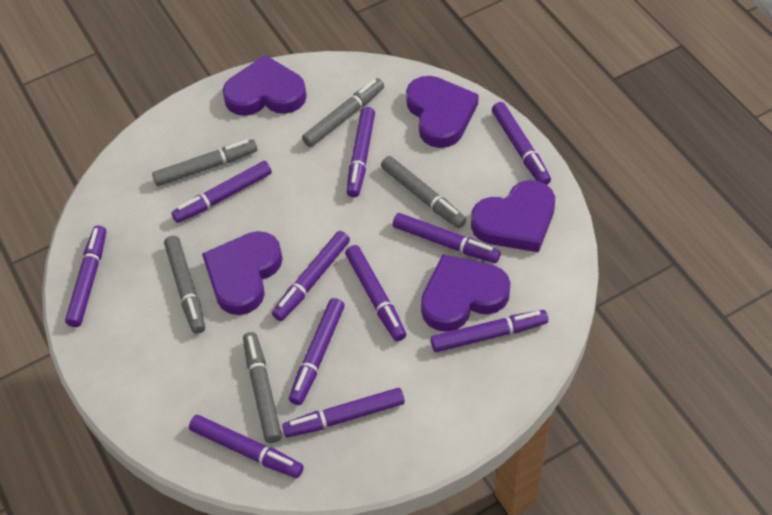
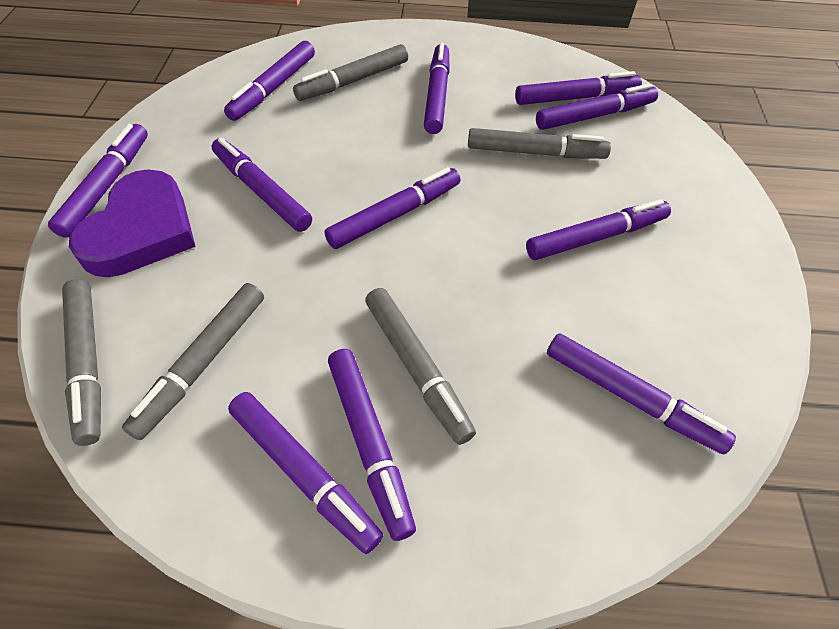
purple heart: [202,231,283,315] [222,55,307,116] [406,76,479,148] [421,254,511,332] [471,180,555,252] = 5 -> [69,169,196,277] = 1

